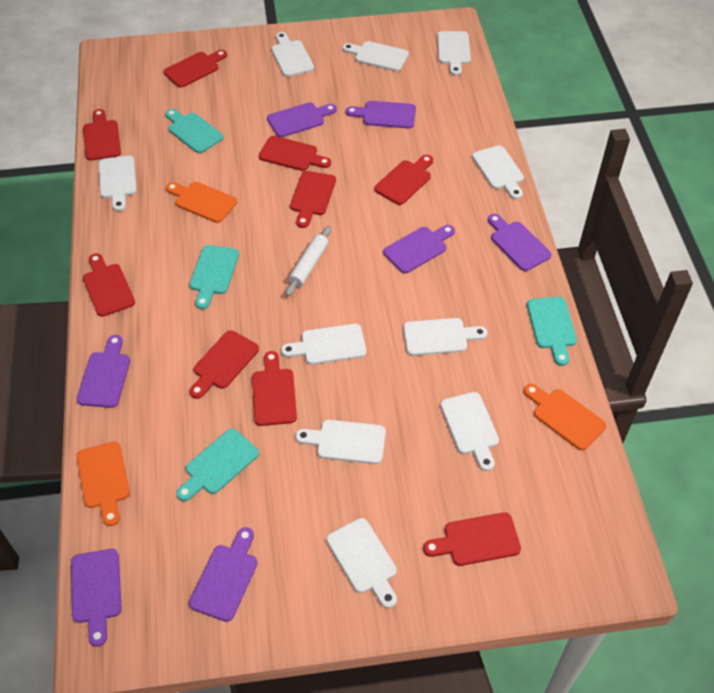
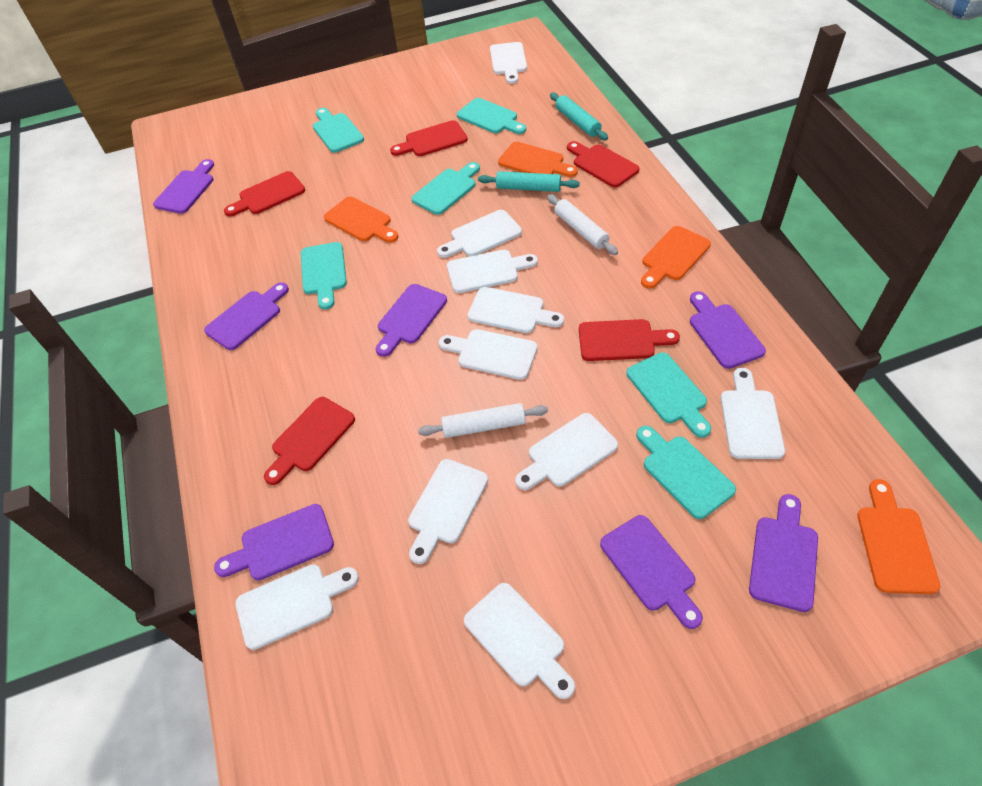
orange cutting board: [76,441,130,526] [166,182,237,223] [524,384,606,451] = 3 -> [324,196,398,243] [498,142,578,177] [641,226,711,289] [857,479,940,594] = 4
red cutting board: [83,109,121,161] [83,253,135,317] [164,50,227,88] [189,330,259,399] [252,351,297,426] [259,136,331,171] [290,171,336,228] [374,155,433,205] [423,512,521,566] = 9 -> [224,171,305,217] [264,397,355,485] [390,120,468,156] [567,141,640,187] [579,319,680,361] = 5
turquoise cutting board: [165,109,223,153] [176,429,259,501] [189,245,239,309] [527,297,577,366] = 4 -> [301,242,347,310] [313,108,364,153] [411,162,480,215] [457,98,526,134] [627,352,711,438] [636,426,736,519] = 6
turquoise rolling pin: none = 0 -> [478,171,580,192] [550,92,608,140] = 2
white rolling pin: [286,226,331,296] = 1 -> [418,403,548,438] [547,194,618,255] = 2

